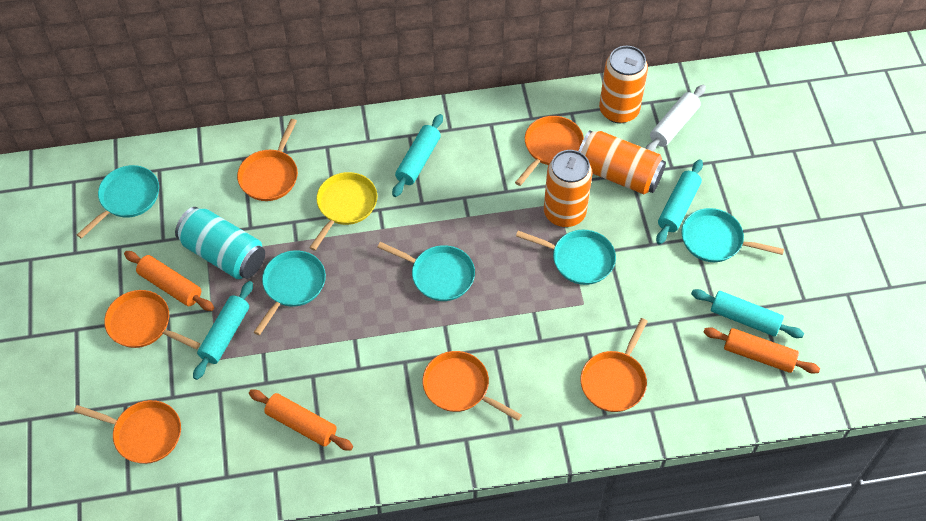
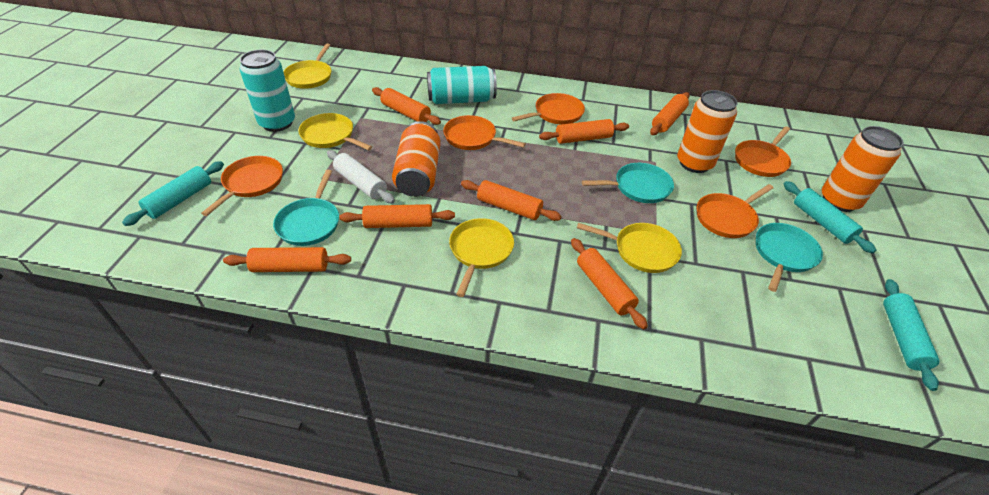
orange pan: [74,400,181,464] [104,290,200,349] [237,119,298,201] [423,351,522,421] [515,116,584,186] [581,318,648,412] = 6 -> [201,156,283,216] [443,115,526,150] [512,93,585,125] [697,184,774,238] [735,126,791,177] = 5
orange rolling pin: [124,251,214,311] [249,390,353,451] [703,327,820,374] = 3 -> [223,247,351,272] [339,204,455,228] [372,87,441,125] [461,180,562,221] [539,119,629,144] [571,238,648,329] [650,92,690,135] = 7
turquoise can: [175,207,265,279] = 1 -> [240,50,295,132] [427,66,497,104] = 2
turquoise pan: [77,165,159,239] [254,250,326,335] [377,242,475,301] [516,230,616,285] [682,208,784,262] = 5 -> [273,170,339,246] [582,163,674,203] [756,223,823,292] = 3
turquoise rolling pin: [193,281,253,380] [392,114,443,197] [656,159,703,245] [691,289,804,338] = 4 -> [122,161,224,226] [784,181,876,253] [883,279,939,391] = 3
yellow pan: [309,172,377,251] = 1 -> [284,44,331,89] [298,113,372,150] [449,218,514,297] [577,223,682,273] = 4

